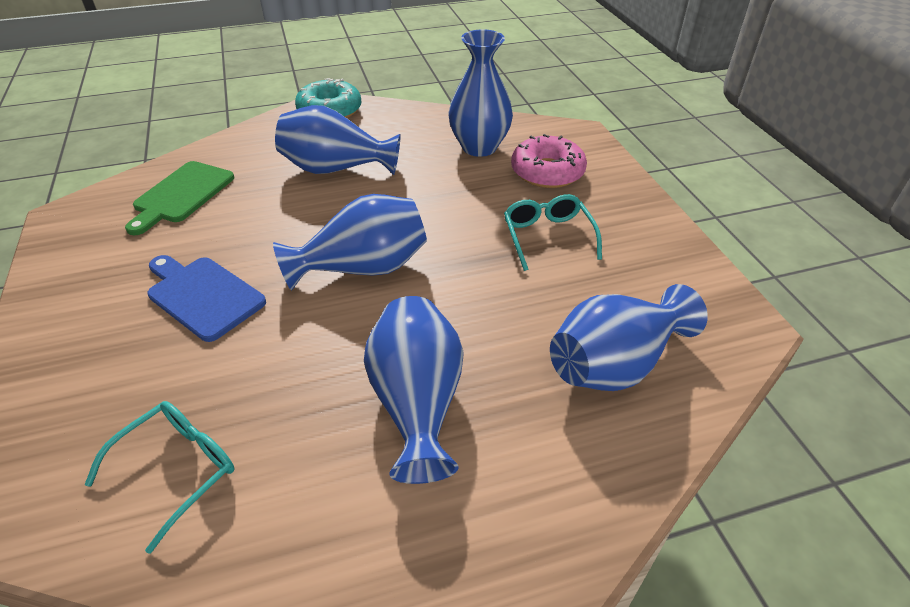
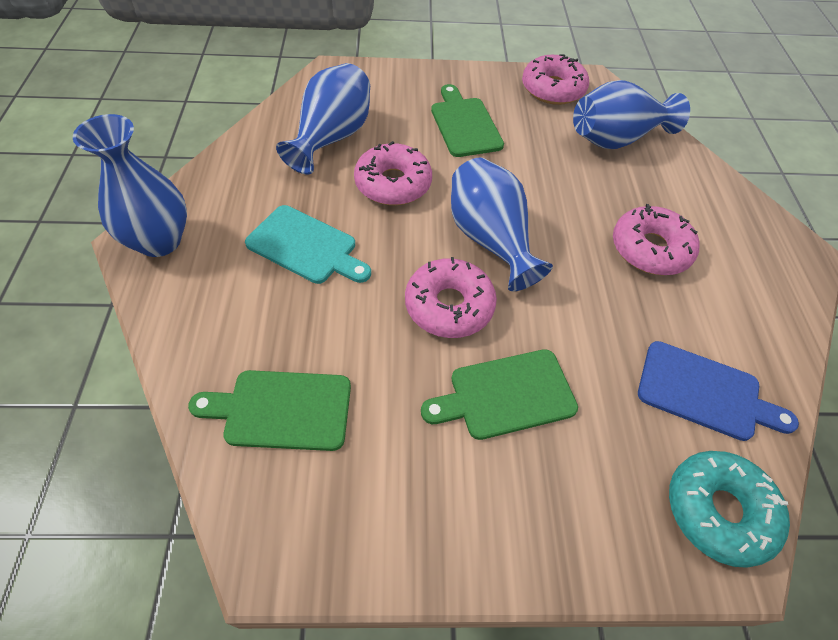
blue vase: [273,194,427,290] [275,105,401,175] [364,296,464,484] [449,29,513,157] [550,284,708,391] = 5 -> [73,114,187,257] [276,63,370,175] [451,158,553,292] [573,80,690,149] = 4
green cutting board: [125,161,234,235] = 1 -> [188,370,351,451] [421,349,578,440] [431,84,504,157] = 3
pink donut: [511,134,587,188] = 1 -> [354,141,432,205] [405,257,497,338] [522,54,589,105] [613,204,700,275] = 4
turquoise cutting board: none = 0 -> [245,205,371,284] = 1
turquoise glasses: [84,401,234,554] [504,194,602,271] = 2 -> none = 0

